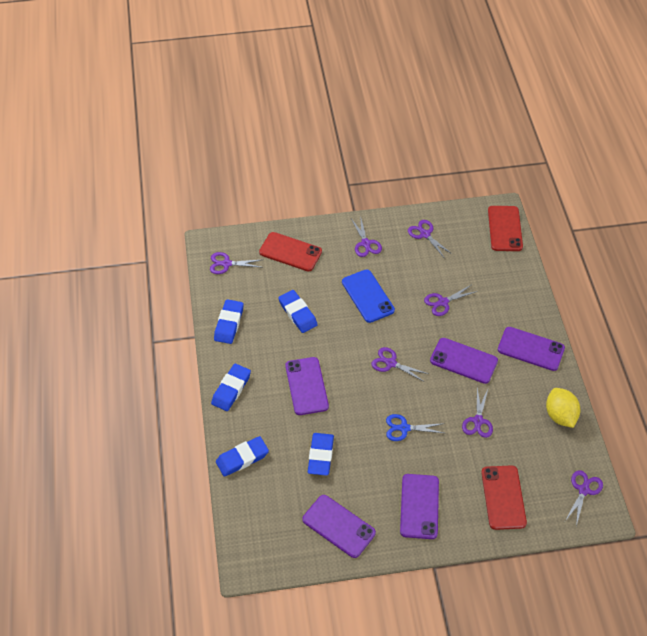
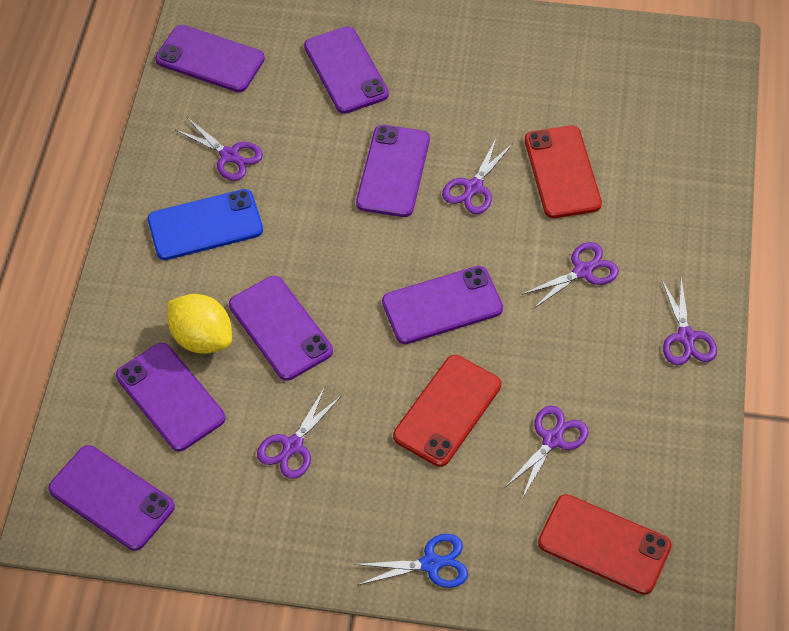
blue eraser: [211,364,251,411] [214,299,244,344] [216,436,269,477] [278,290,318,333] [308,433,334,476] = 5 -> none = 0
purple phone: [285,357,329,415] [302,495,376,558] [400,474,439,539] [430,338,498,384] [498,327,565,371] = 5 -> [48,445,175,551] [116,343,226,451] [155,25,265,92] [229,276,333,381] [304,26,389,114] [356,125,430,217] [382,266,503,344] = 7
purple scissors: [210,252,263,274] [351,216,382,257] [371,347,429,381] [408,220,452,259] [424,285,478,316] [462,388,493,438] [565,470,603,526] = 7 -> [176,118,263,181] [257,387,342,479] [442,139,512,214] [504,406,589,499] [521,242,619,309] [662,278,717,365] = 6

